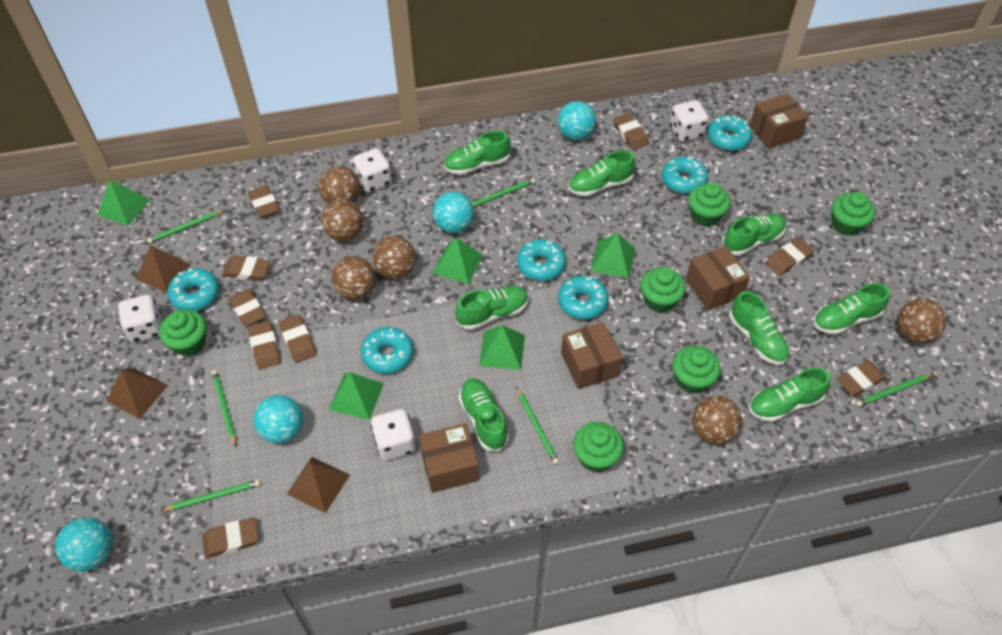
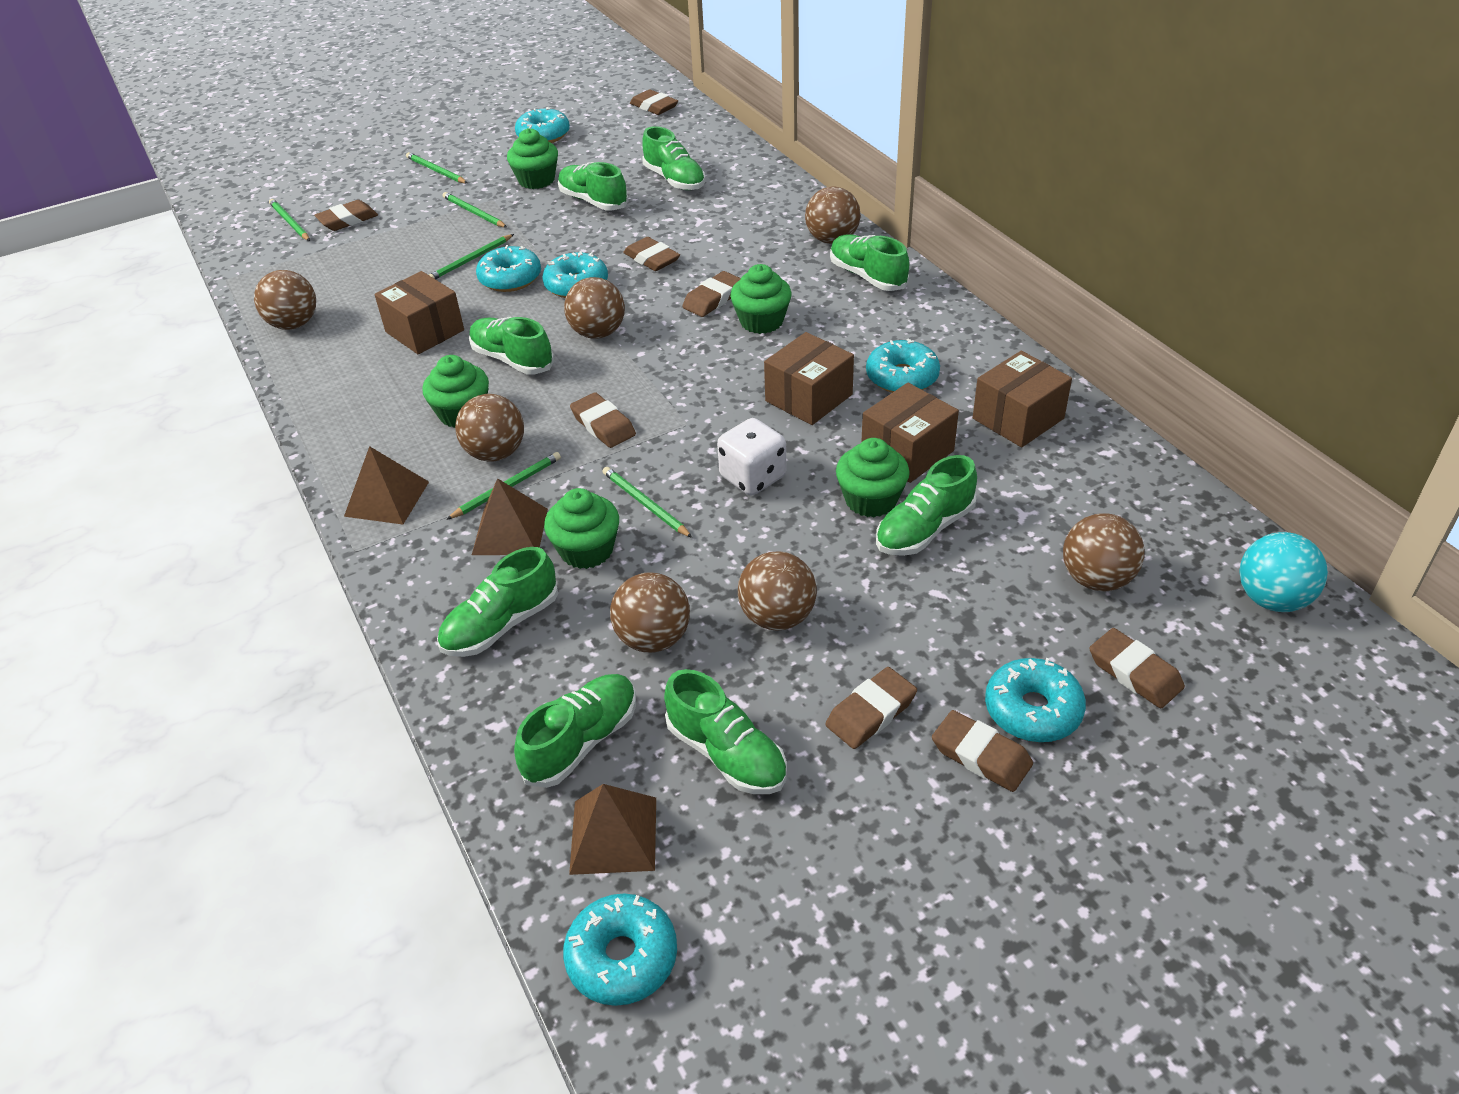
brown ball: [319,166,360,204] [321,200,363,242] [331,256,376,300] [372,236,416,279] [692,396,742,444] [897,299,946,344] = 6 -> [254,270,316,330] [455,394,524,462] [564,277,625,339] [610,572,690,653] [738,551,817,631] [805,186,861,244] [1063,514,1144,591] = 7
brown eraser: [202,517,259,558] [222,256,270,281] [228,289,266,326] [248,185,280,218] [248,321,281,369] [279,315,316,363] [613,113,649,150] [766,238,814,276] [836,360,886,397] = 9 -> [314,200,378,231] [570,392,636,448] [623,237,680,271] [630,89,678,115] [682,271,741,317] [825,667,917,749] [932,710,1033,792] [1089,628,1185,708] = 8
green cupcake: [159,309,207,356] [573,422,623,472] [641,267,686,313] [673,346,720,394] [688,182,730,226] [831,192,875,236] = 6 -> [422,355,489,428] [507,128,558,189] [544,488,619,569] [730,264,792,334] [836,438,910,517] = 5
green pyramid: [97,180,150,226] [329,372,384,420] [432,237,483,284] [479,325,525,370] [590,233,636,279] = 5 -> none = 0
turquoise ball: [55,517,113,571] [253,395,303,444] [433,192,474,233] [558,101,596,140] = 4 -> [1239,532,1328,612] = 1
white dice: [118,295,162,343] [353,148,392,193] [371,409,416,461] [670,100,709,142] = 4 -> [717,418,786,495] = 1

